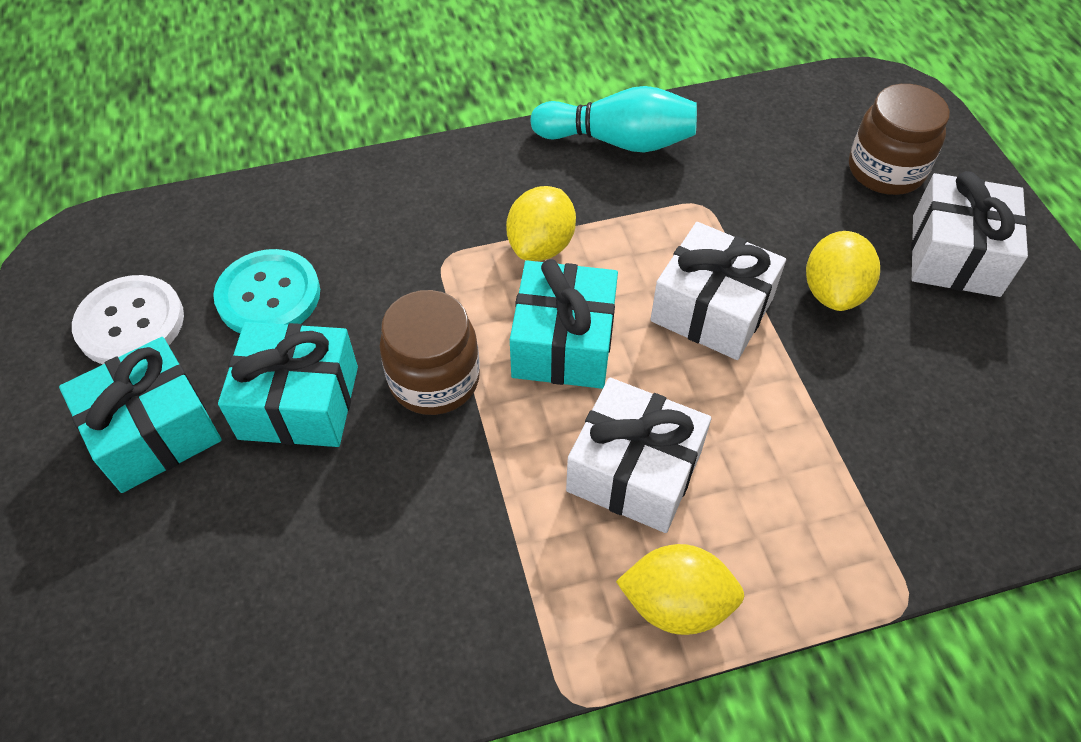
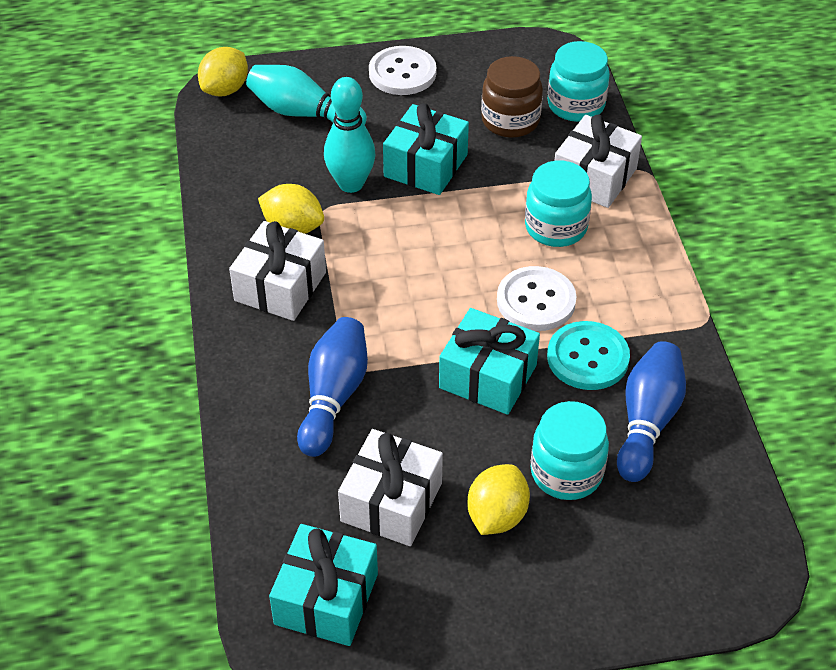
blue bowling pin: none = 0 -> [297,317,368,457] [617,341,686,482] = 2
brown jar: [380,290,480,415] [849,84,950,195] = 2 -> [481,56,543,138] = 1
turquoise bowling pin: [530,86,697,152] = 1 -> [246,65,367,125] [324,77,375,193] = 2
turquoise jar: none = 0 -> [525,161,592,247] [531,401,609,500] [548,41,610,122] = 3
white button: [72,275,184,364] = 1 -> [369,46,436,95] [497,266,576,331] = 2

